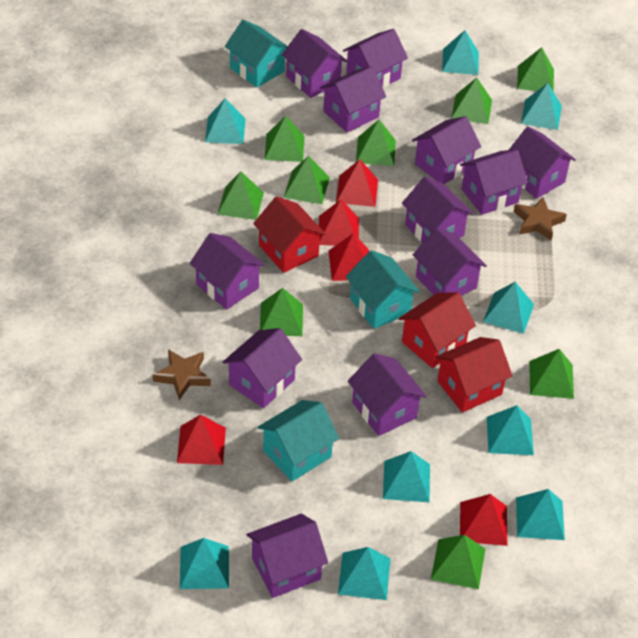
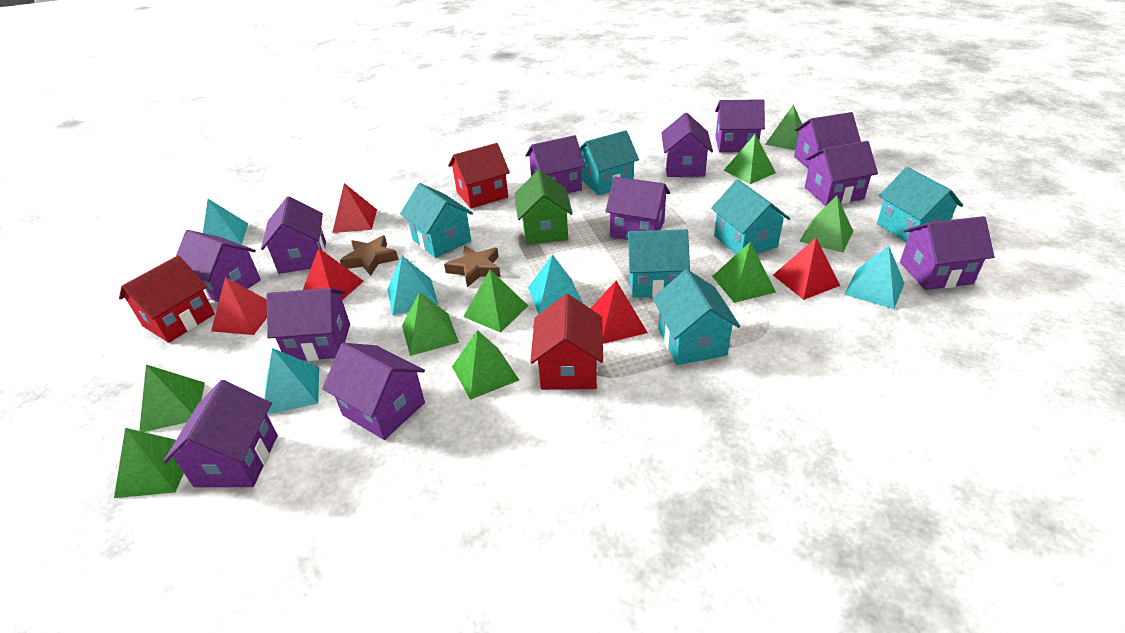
green house: none = 0 -> [514,170,573,245] = 1
turquoise house: [225,20,288,88] [257,400,339,481] [346,250,420,329] = 3 -> [400,183,473,258] [580,130,639,195] [626,229,690,298] [653,269,740,365] [711,179,790,254] [877,167,963,243] = 6
turquoise pyramid: [180,538,229,589] [205,98,246,144] [338,547,391,600] [383,451,430,502] [442,30,479,75] [483,282,534,334] [487,405,534,455] [516,489,565,540] [521,83,562,130] = 9 -> [203,199,248,244] [264,348,319,415] [387,256,439,315] [528,254,583,315] [844,246,905,309] = 5

